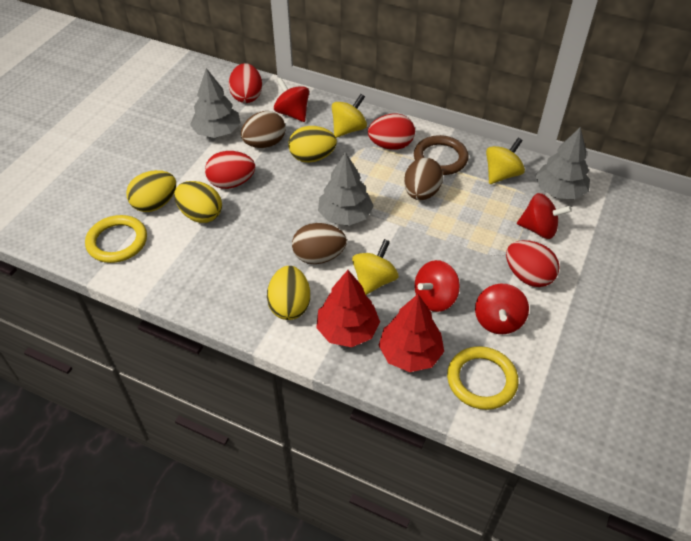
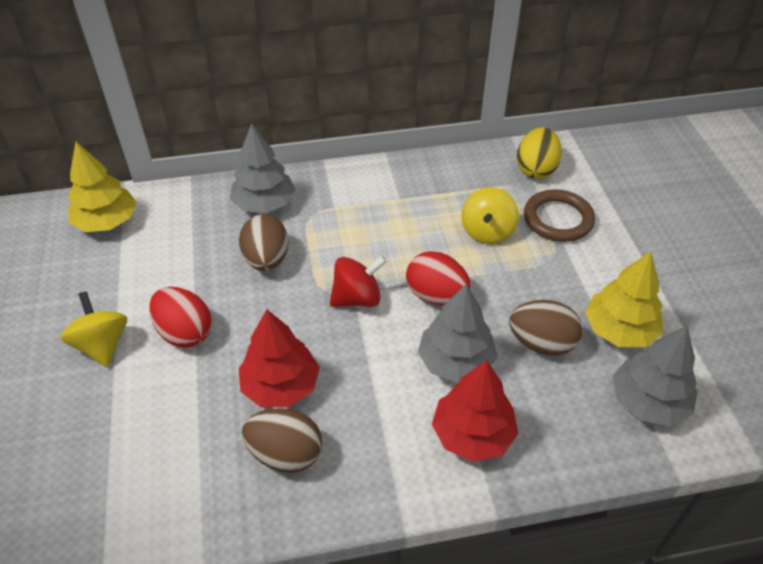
red egg: [205,151,255,189] [229,63,262,103] [368,114,415,150] [506,240,560,287] = 4 -> [149,287,212,348] [406,251,471,305] = 2
red spinning top: [274,78,309,122] [414,260,460,312] [475,284,529,334] [517,193,572,239] = 4 -> [330,256,387,307] = 1
yellow egg: [126,170,176,212] [174,181,222,223] [267,266,310,320] [289,126,337,163] = 4 -> [517,127,562,179] = 1
yellow ring: [85,215,147,263] [447,346,519,410] = 2 -> none = 0
yellow spinning top: [332,94,367,138] [352,239,399,295] [486,138,525,184] = 3 -> [61,291,127,367] [461,187,519,244] = 2
yellow tree: none = 0 -> [68,142,137,232] [585,252,663,347] = 2

